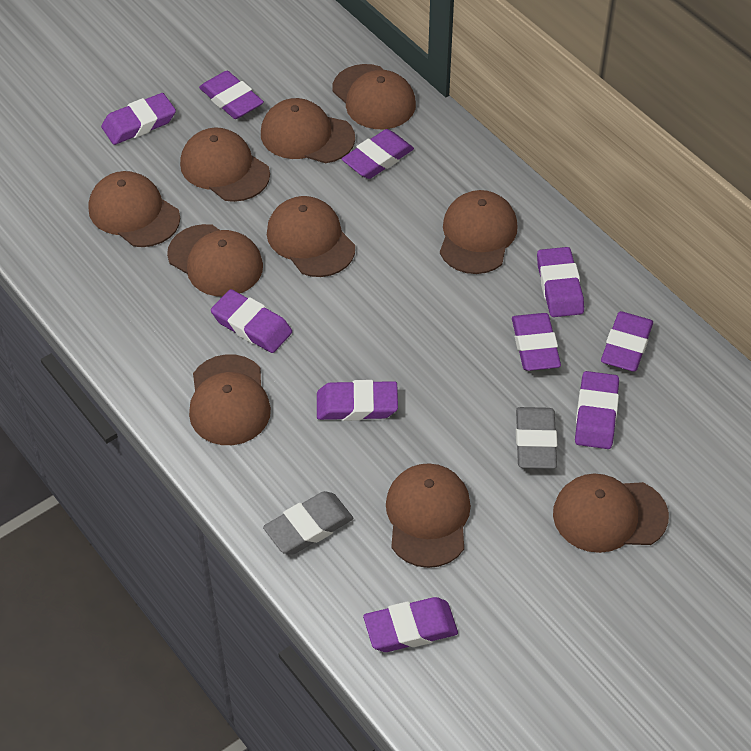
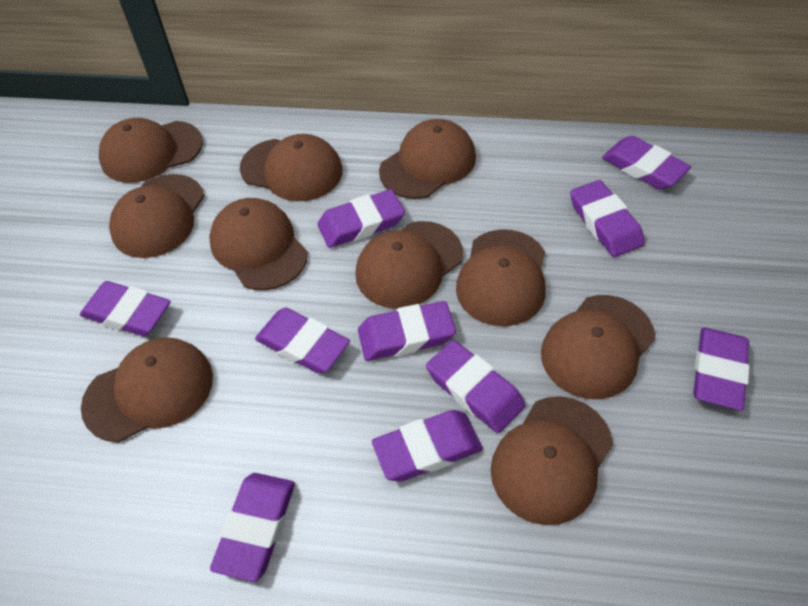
grey eraser: [263,491,353,555] [516,407,557,469] = 2 -> none = 0

